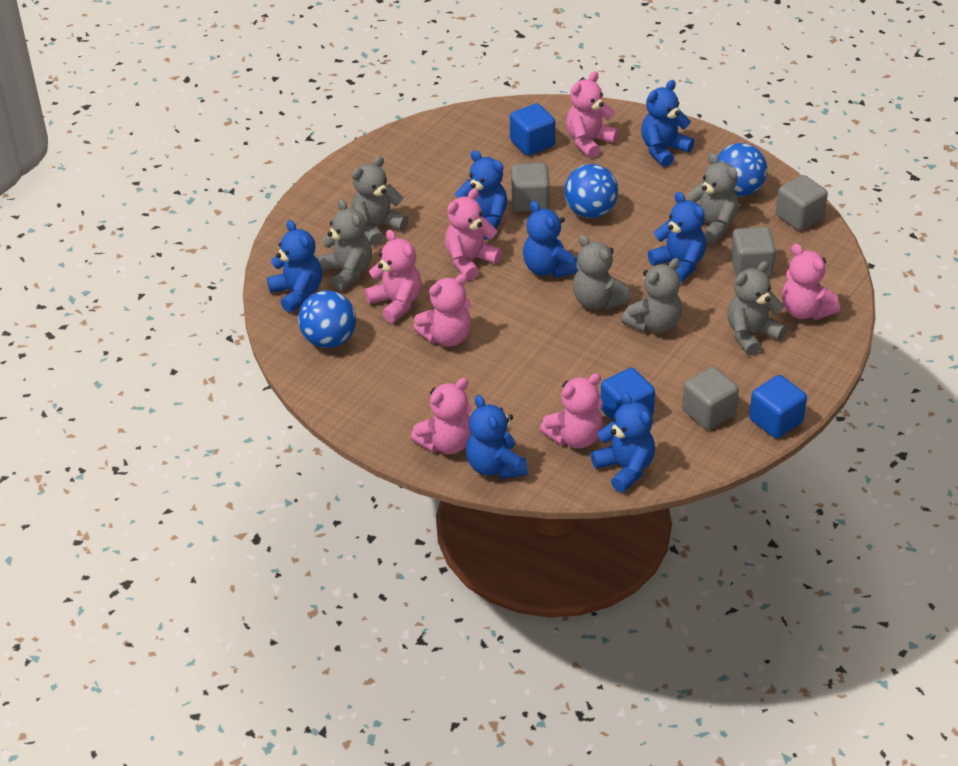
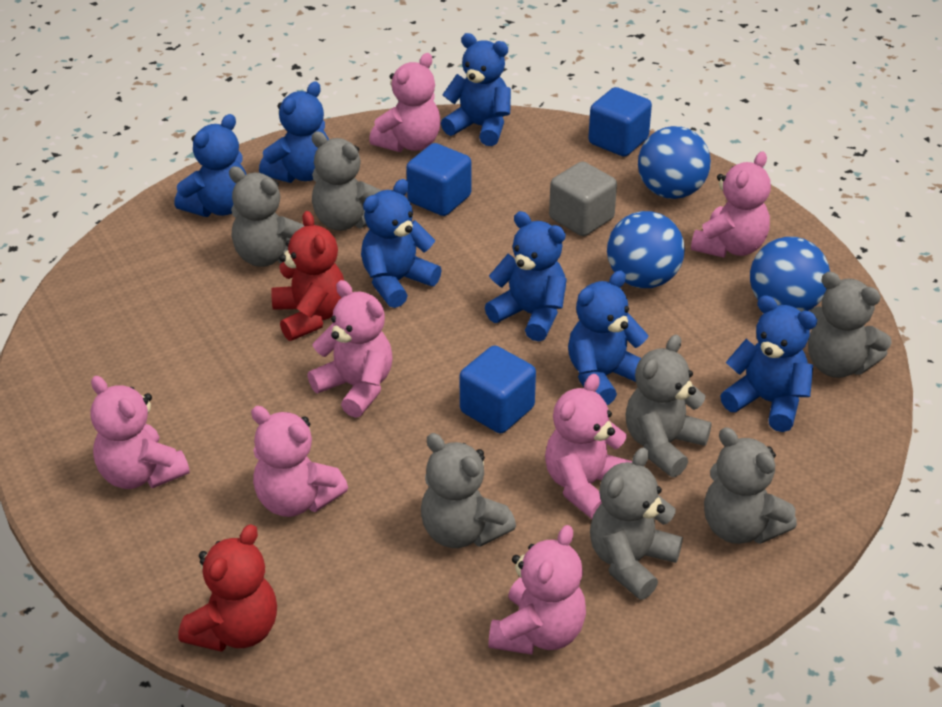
grey cube: [511,163,550,212] [682,367,739,430] [730,227,776,277] [776,175,828,231] = 4 -> [549,161,617,236] = 1
grey teddy bear: [317,199,372,291] [352,156,408,246] [573,235,631,310] [621,258,682,333] [687,153,739,244] [727,261,786,355] = 6 -> [229,166,304,267] [312,131,382,231] [421,433,516,548] [590,447,683,600] [625,334,712,477] [704,427,797,544] [808,272,892,378] = 7
red teddy bear: none = 0 -> [179,524,277,652] [271,211,344,341] = 2

